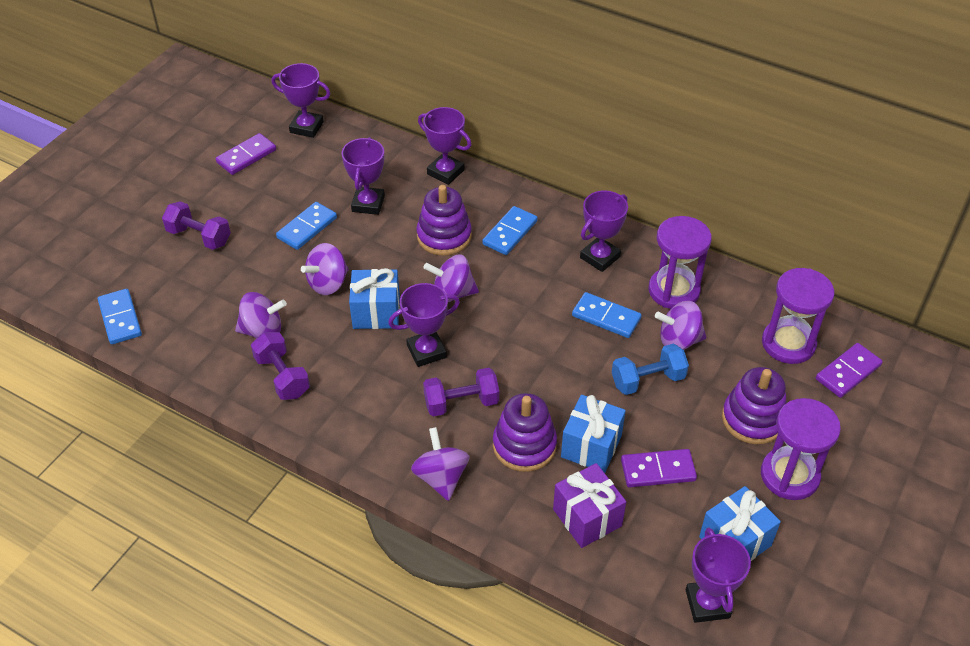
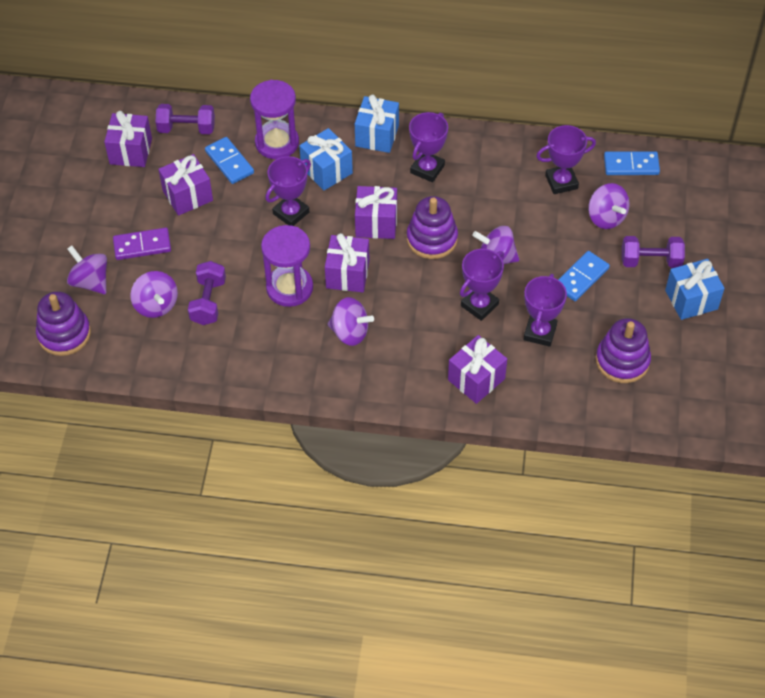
blue domino: [98,289,142,344] [276,202,337,250] [482,206,538,255] [572,292,642,338] = 4 -> [205,137,254,184] [558,251,610,301] [604,151,660,175] = 3
blue dumbbell: [612,343,689,395] = 1 -> none = 0
purple domino: [216,133,276,175] [621,449,697,488] [816,343,883,398] = 3 -> [113,228,171,260] = 1
purple gift: [553,463,626,548] = 1 -> [104,111,152,167] [158,154,213,216] [325,233,370,292] [355,186,397,239] [448,335,507,404] = 5
purple hourglass: [648,216,712,309] [761,398,841,500] [762,268,834,364] = 3 -> [250,80,299,159] [261,225,313,307] = 2
purple trophy: [272,63,331,138] [341,137,385,215] [388,283,460,367] [418,107,471,185] [580,191,628,272] [686,528,751,623] = 6 -> [265,156,311,226] [409,112,448,182] [460,249,504,321] [523,274,567,347] [536,125,596,194] = 5

